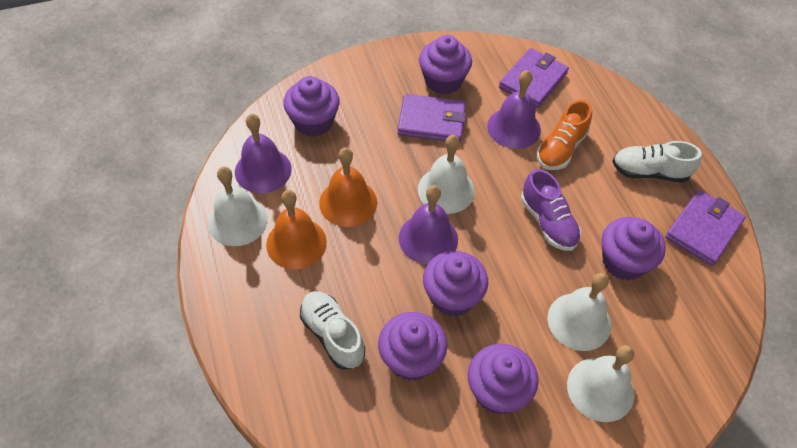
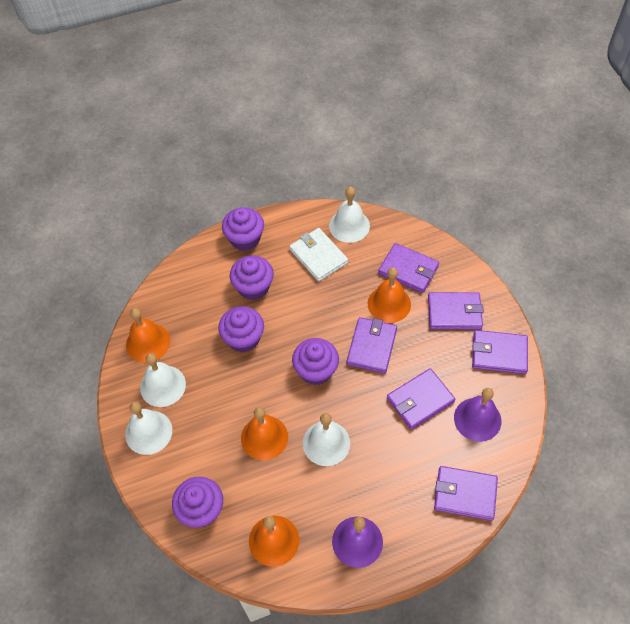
orange bell: [266,190,327,269] [319,147,377,227] = 2 -> [126,308,170,363] [241,407,288,460] [249,516,299,567] [368,268,411,323] = 4
orange shoe: [537,100,592,170] = 1 -> none = 0
purple bell: [235,114,292,194] [399,185,458,264] [487,70,541,149] = 3 -> [332,517,383,568] [454,388,501,442] = 2
purple cupcake: [283,76,340,137] [378,312,447,381] [419,35,472,94] [423,251,488,317] [468,344,539,414] [602,217,666,281] = 6 -> [172,477,223,528] [218,306,264,353] [222,207,264,251] [230,256,274,300] [292,338,339,385] = 5
purple shoe: [521,169,581,251] = 1 -> none = 0
purple wallet: [397,94,466,142] [499,48,569,108] [665,190,746,266] = 3 -> [346,317,397,374] [378,243,439,293] [387,368,455,430] [428,292,484,330] [434,466,498,521] [472,330,528,374] = 6
white shoe: [300,291,365,370] [612,141,702,183] = 2 -> none = 0
white wallet: none = 0 -> [289,228,348,282] = 1

